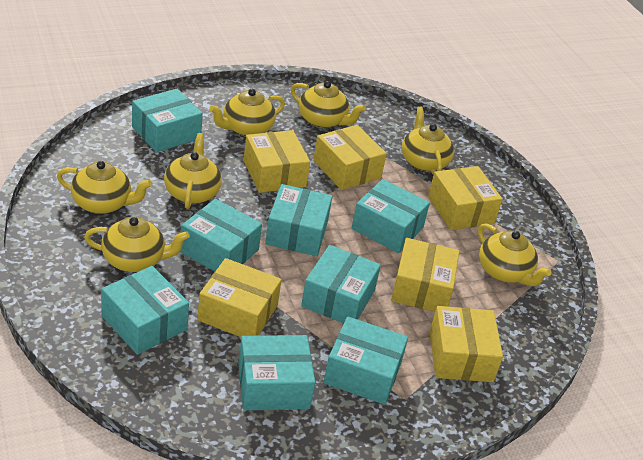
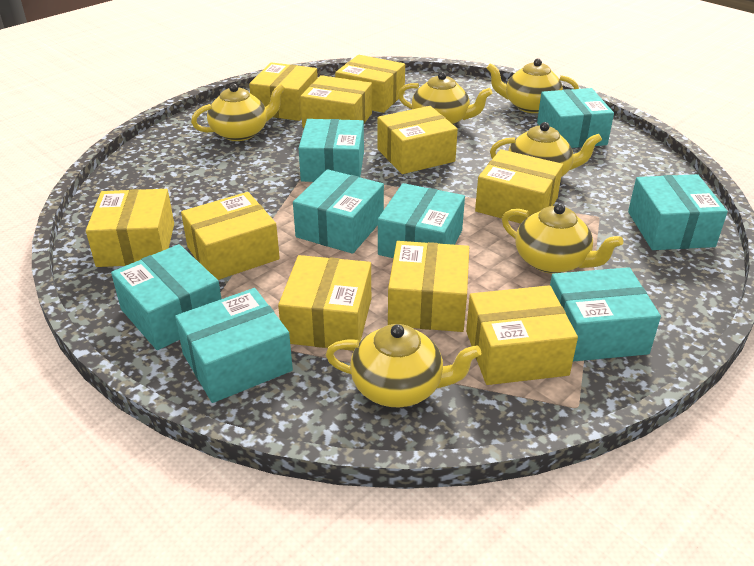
yellow box: [197,258,282,337] [244,130,310,193] [313,125,387,190] [391,238,459,312] [428,166,502,230] [429,306,503,382] = 6 -> [86,189,174,267] [181,192,280,280] [249,62,318,121] [278,255,371,351] [300,75,372,128] [335,55,405,113] [377,106,458,174] [388,241,469,332] [466,285,578,385] [475,149,563,224] = 10
yellow teapot: [57,161,152,214] [84,217,190,272] [164,133,222,209] [209,89,285,136] [291,81,366,128] [402,107,454,175] [478,223,552,286] = 7 -> [191,84,285,141] [326,324,481,408] [398,72,492,125] [486,58,579,113] [490,122,602,177] [502,203,623,274] = 6

